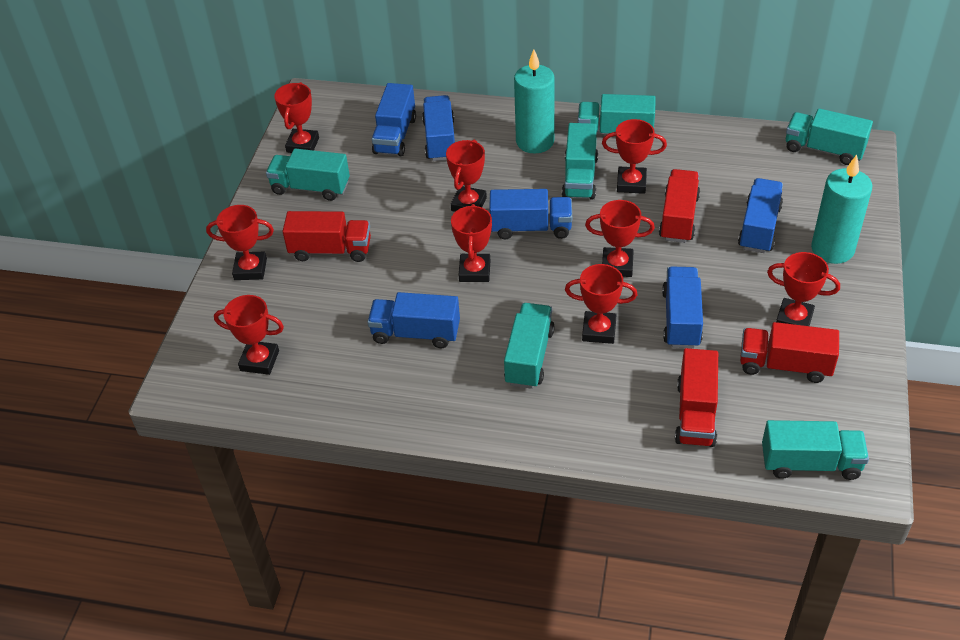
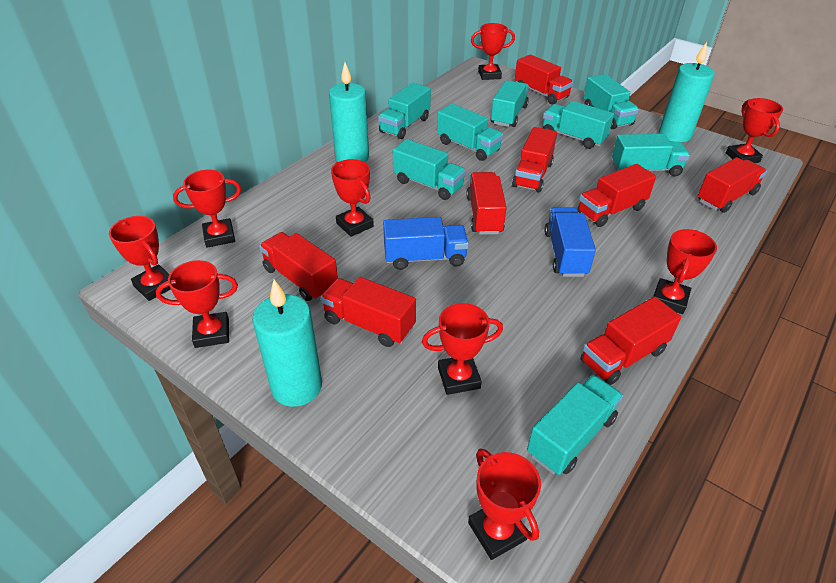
blue truck: [367,292,460,348] [372,83,416,156] [422,95,455,161] [489,189,572,240] [662,266,703,348] [738,178,783,253] = 6 -> [383,217,469,270] [544,207,596,277] = 2
red truck: [282,211,371,262] [659,169,700,243] [675,348,718,447] [740,322,839,383] = 4 -> [259,232,338,301] [321,277,416,347] [466,172,507,235] [512,127,557,192] [515,54,573,105] [577,164,656,227] [580,297,681,385] [698,157,767,213] = 8
turquoise candle: [514,49,555,154] [811,155,872,264] = 2 -> [252,280,322,407] [329,62,369,163] [659,42,715,142] = 3
turquoise truck: [266,149,350,201] [504,303,555,389] [562,123,598,200] [578,94,656,134] [762,420,869,480] [786,108,873,165] = 6 -> [378,83,431,139] [393,139,466,200] [437,104,503,161] [491,80,529,127] [527,375,623,475] [543,101,614,149] [584,74,639,129] [612,134,690,177] = 8

